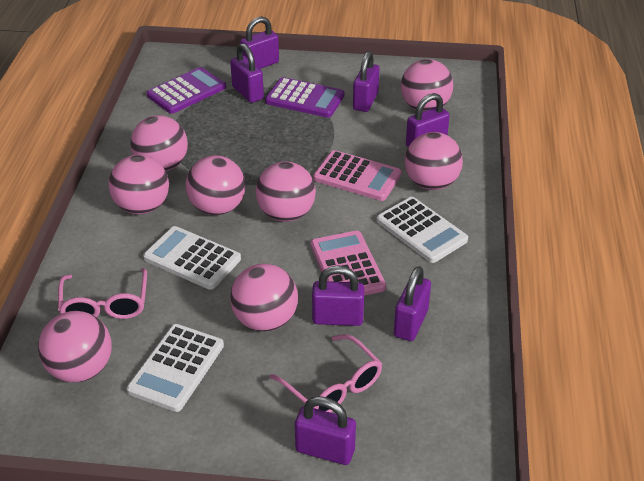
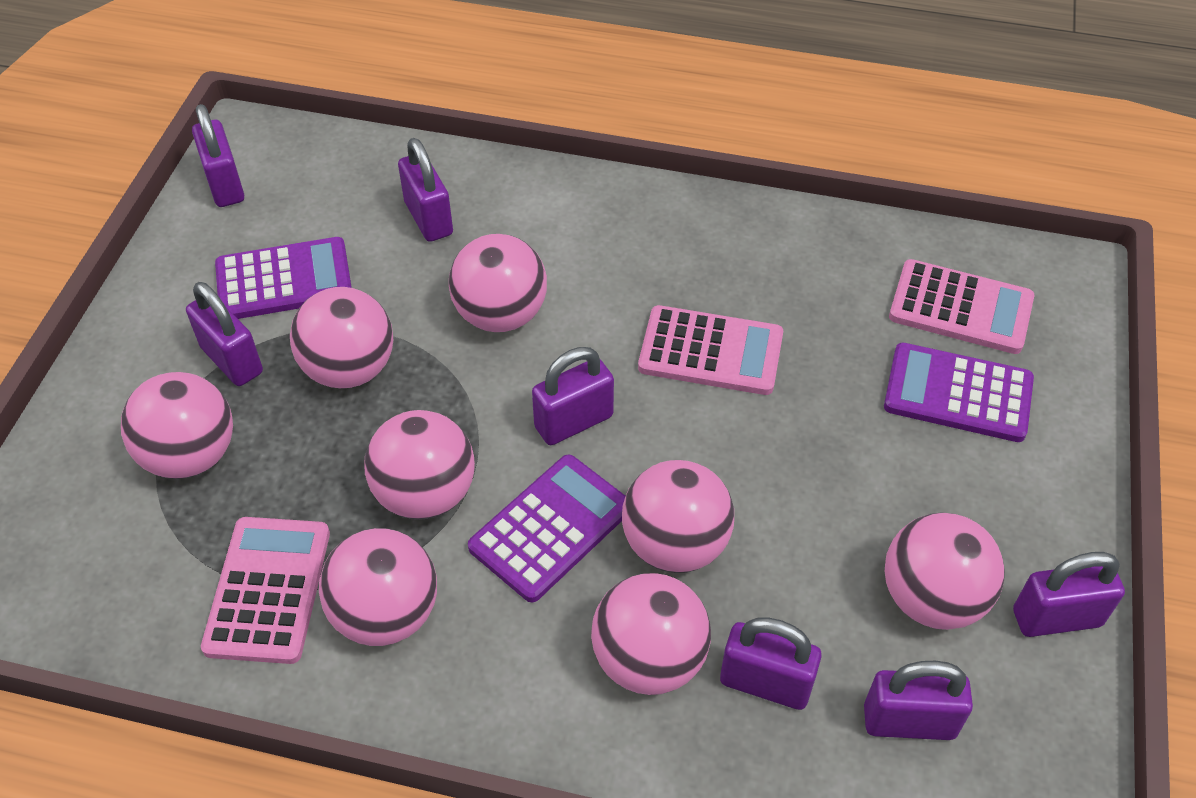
pink calculator: [311,231,386,296] [313,150,402,201] = 2 -> [201,517,330,664] [638,305,783,395] [889,259,1034,354] = 3
pink glasses: [58,268,147,319] [270,334,382,413] = 2 -> none = 0
purple calculator: [147,67,226,114] [265,77,344,118] = 2 -> [215,237,352,319] [468,454,625,602] [884,343,1034,442] = 3
white calculator: [127,324,224,412] [143,226,241,290] [377,197,468,263] = 3 -> none = 0

